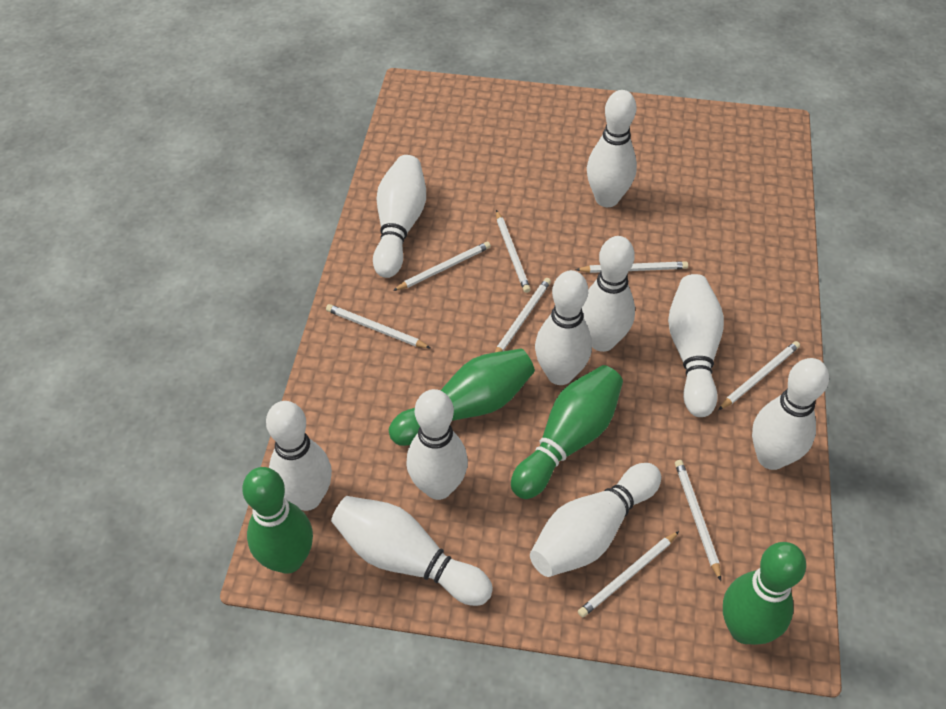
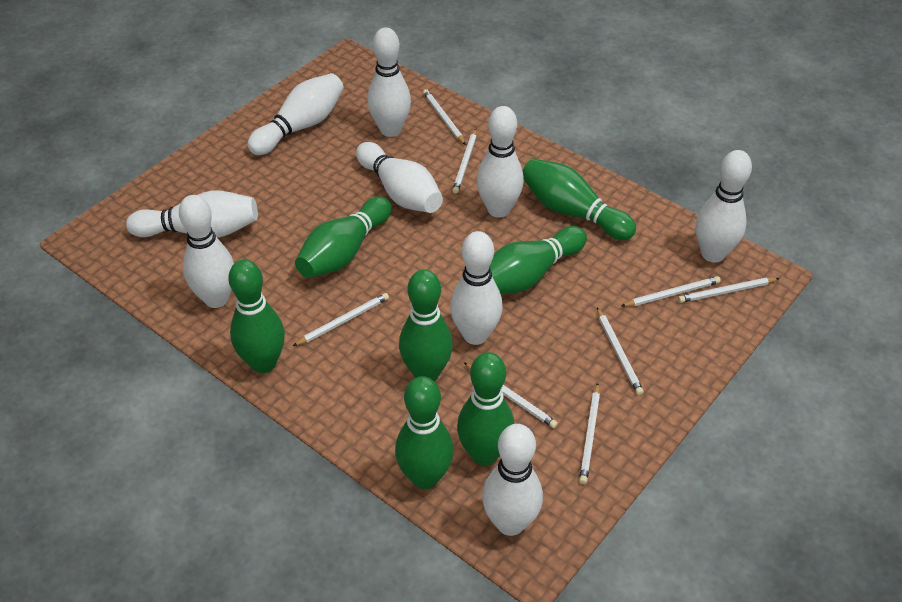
green bowling pin: [242,467,313,574] [389,348,535,446] [511,365,623,499] [723,542,806,645] = 4 -> [228,260,285,373] [295,197,392,278] [395,376,454,489] [399,269,453,381] [457,352,514,466] [490,226,587,294] [523,158,636,240] = 7
white bowling pin: [266,401,332,511] [331,496,493,606] [373,155,426,278] [406,389,468,500] [530,463,661,577] [535,270,592,385] [582,236,635,352] [587,90,637,207] [668,274,724,417] [752,358,829,470] = 10 -> [126,190,258,238] [179,195,234,308] [247,73,344,155] [356,142,443,213] [368,27,411,137] [450,231,503,345] [477,106,524,218] [482,424,543,536] [696,150,752,263] = 9

